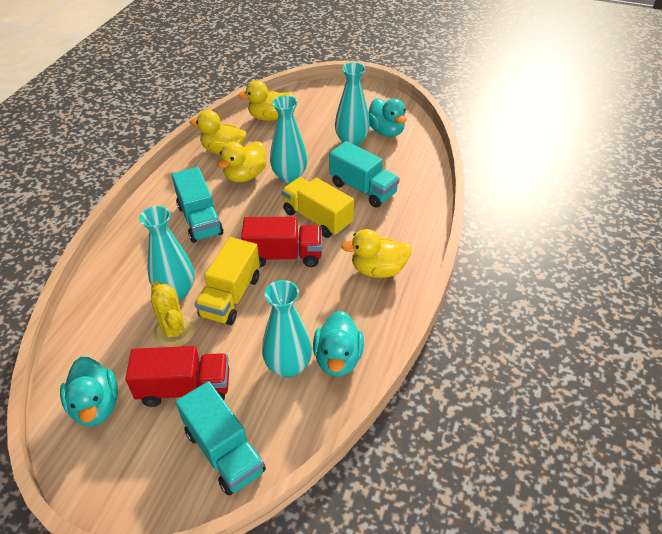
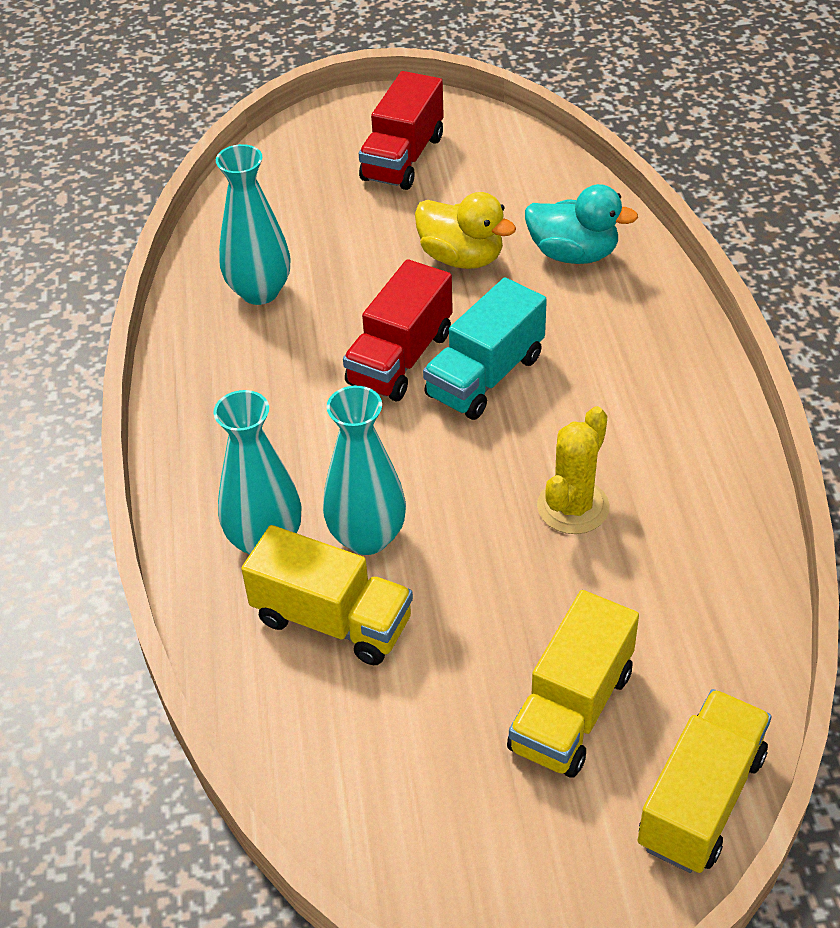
turquoise duck: [60,357,118,426] [313,311,364,377] [368,98,406,137] = 3 -> [525,184,638,264] = 1
turquoise truck: [172,167,223,243] [176,381,266,496] [329,141,400,208] = 3 -> [423,278,547,420] = 1
turquoise vase: [139,206,195,300] [262,280,312,378] [270,95,307,183] [335,63,370,146] = 4 -> [213,390,302,555] [216,144,290,305] [323,386,406,555] = 3
yellow duck: [190,110,246,155] [217,141,266,182] [238,81,293,121] [341,229,412,278] = 4 -> [415,192,516,269] = 1
yellow truck: [195,237,260,325] [282,177,354,238] = 2 -> [241,525,413,665] [507,590,639,778] [638,689,771,873] = 3

